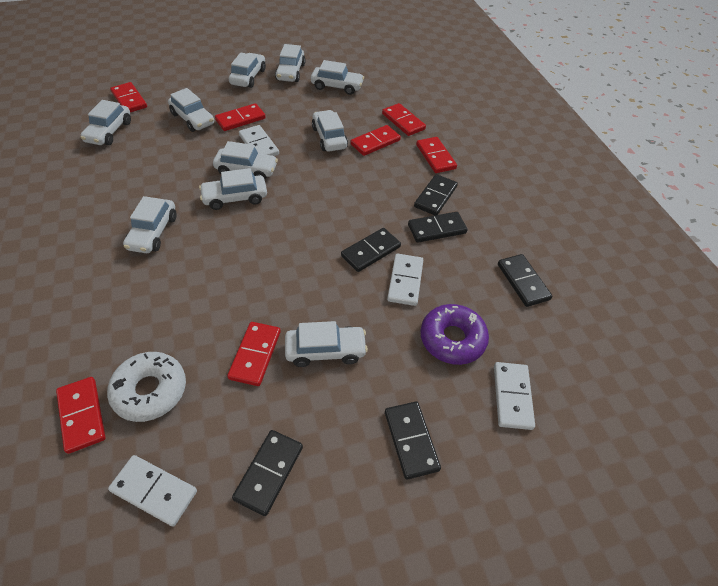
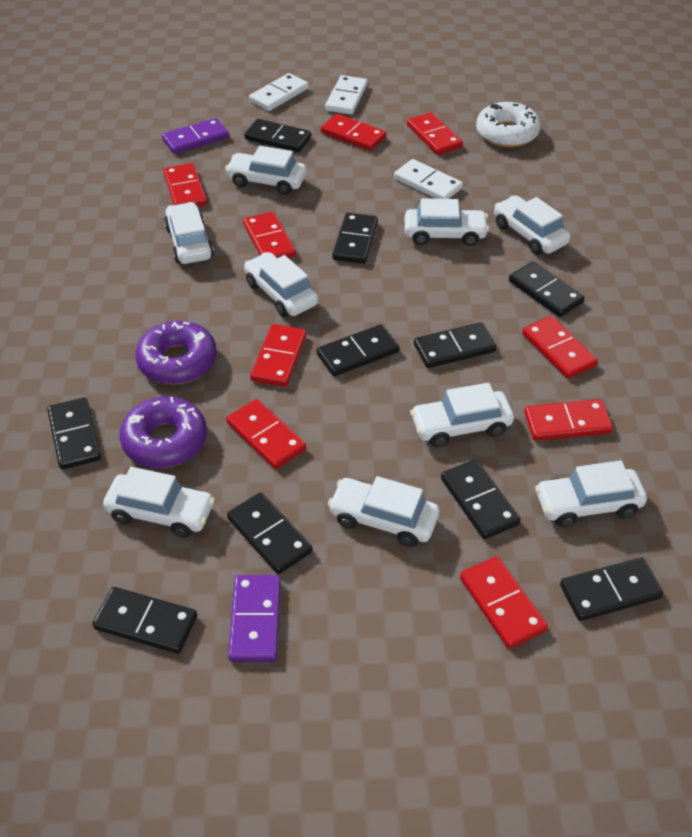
black domino: [232,430,303,516] [341,228,401,272] [385,401,441,480] [408,212,468,243] [414,174,458,215] [498,254,552,307] = 6 -> [47,397,101,470] [92,587,197,654] [227,492,313,574] [244,119,311,152] [317,324,399,376] [332,213,378,264] [414,322,497,368] [441,459,521,539] [509,261,584,317] [560,557,664,621] = 10
purple domino: none = 0 -> [162,118,229,154] [228,575,281,662] = 2
purple donut: [420,304,489,365] = 1 -> [119,396,207,468] [135,321,217,385] = 2
red domino: [56,377,106,454] [110,82,147,113] [215,103,266,131] [227,322,281,386] [351,125,401,156] [382,103,426,136] [416,137,457,173] = 7 -> [163,163,207,207] [226,399,306,469] [243,212,296,258] [250,324,307,387] [321,114,386,151] [407,112,463,155] [460,556,548,649] [522,316,598,379] [524,399,613,441] = 9
white car: [81,100,131,145] [123,196,177,253] [168,88,214,132] [199,168,267,210] [213,141,278,179] [229,52,266,88] [275,44,306,82] [285,321,368,367] [311,60,364,95] [312,110,348,152] = 10 -> [103,467,215,538] [164,202,214,264] [225,146,307,195] [244,252,318,317] [328,476,439,547] [405,198,489,246] [410,383,514,447] [494,196,570,255] [535,460,647,527] = 9
white domino: [108,455,197,526] [239,125,279,156] [387,254,423,306] [494,362,535,430] = 4 -> [249,73,309,111] [325,75,368,114] [394,159,463,199] = 3

